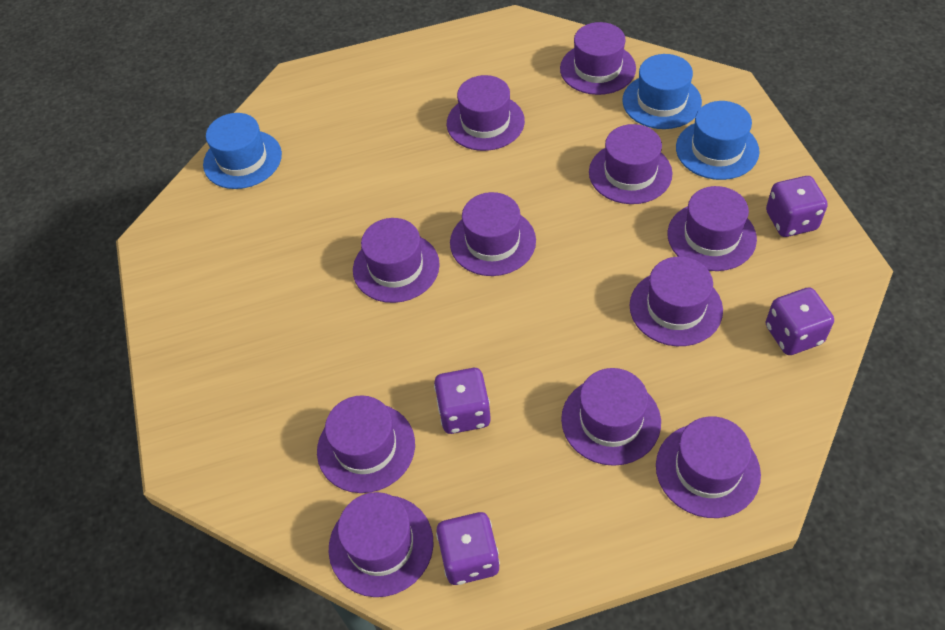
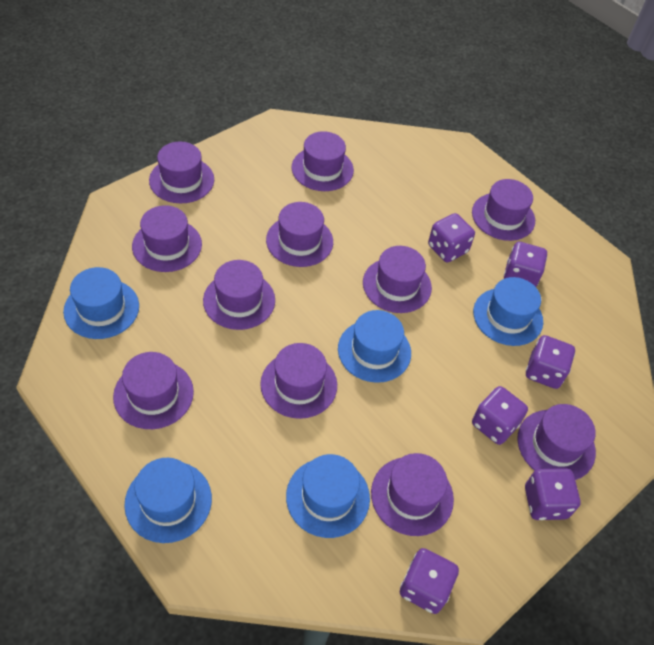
blue hat: [203,113,282,189] [622,54,702,129] [676,101,760,180] = 3 -> [63,267,139,339] [124,458,212,543] [286,454,370,538] [338,310,411,383] [473,277,543,346] = 5
purple dice: [434,368,491,434] [436,512,500,585] [766,176,828,237] [766,287,834,355] = 4 -> [400,548,459,614] [428,213,475,262] [472,386,528,445] [504,242,547,287] [525,468,580,520] [526,335,575,389] = 6

